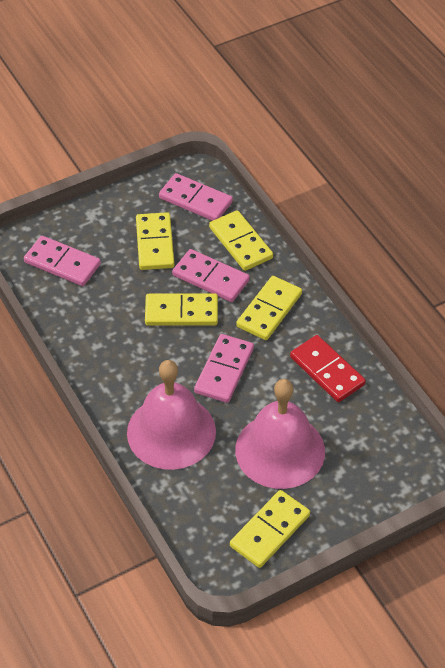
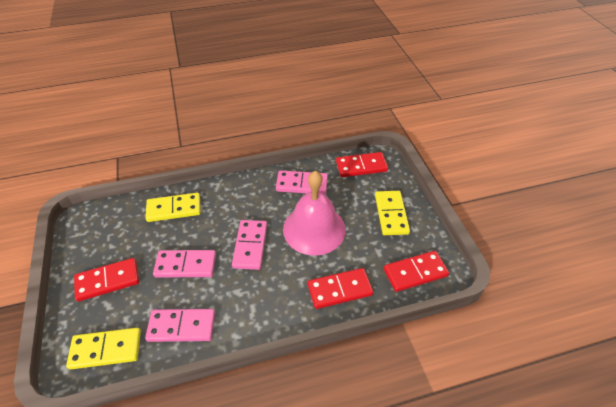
pink bell: [127,360,216,470] [235,379,325,489] = 2 -> [283,171,346,256] = 1
red domino: [290,335,366,402] = 1 -> [74,258,139,301] [308,268,373,309] [336,152,388,177] [384,251,449,292] = 4
yellow domino: [136,212,174,270] [145,293,218,326] [209,210,273,271] [230,490,310,568] [236,276,302,340] = 5 -> [66,328,141,369] [146,193,201,222] [375,191,410,235] = 3

